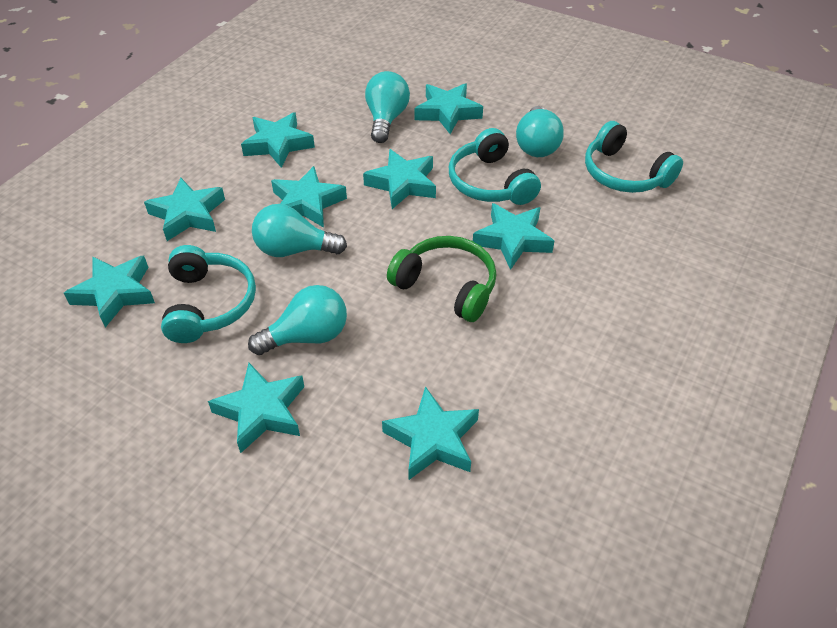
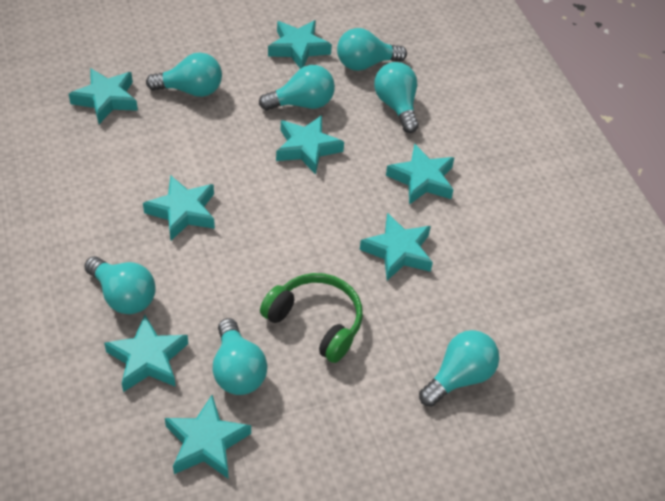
turquoise headphones: [161,245,256,343] [449,128,541,205] [585,121,683,193] = 3 -> none = 0
turquoise light bulb: [248,285,347,355] [252,204,347,257] [365,71,410,143] [516,106,564,157] = 4 -> [84,256,156,314] [146,52,222,97] [213,318,268,395] [259,65,335,111] [337,28,407,71] [374,62,419,133] [419,330,500,407] = 7
turquoise star: [64,255,155,328] [144,178,225,241] [208,363,304,453] [241,112,315,168] [271,166,347,228] [363,149,436,209] [382,386,479,480] [415,83,483,134] [473,203,554,270] = 9 -> [69,68,138,124] [104,315,188,392] [143,175,215,240] [165,395,251,479] [268,20,332,69] [276,115,344,175] [359,213,433,281] [386,143,455,205] = 8

